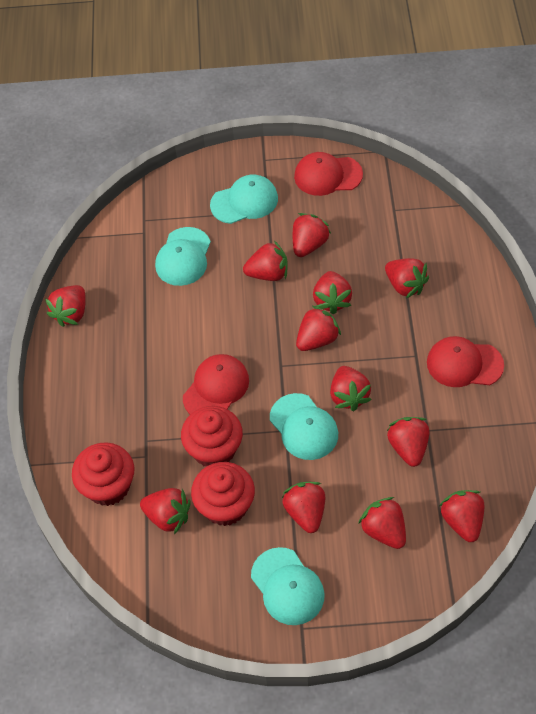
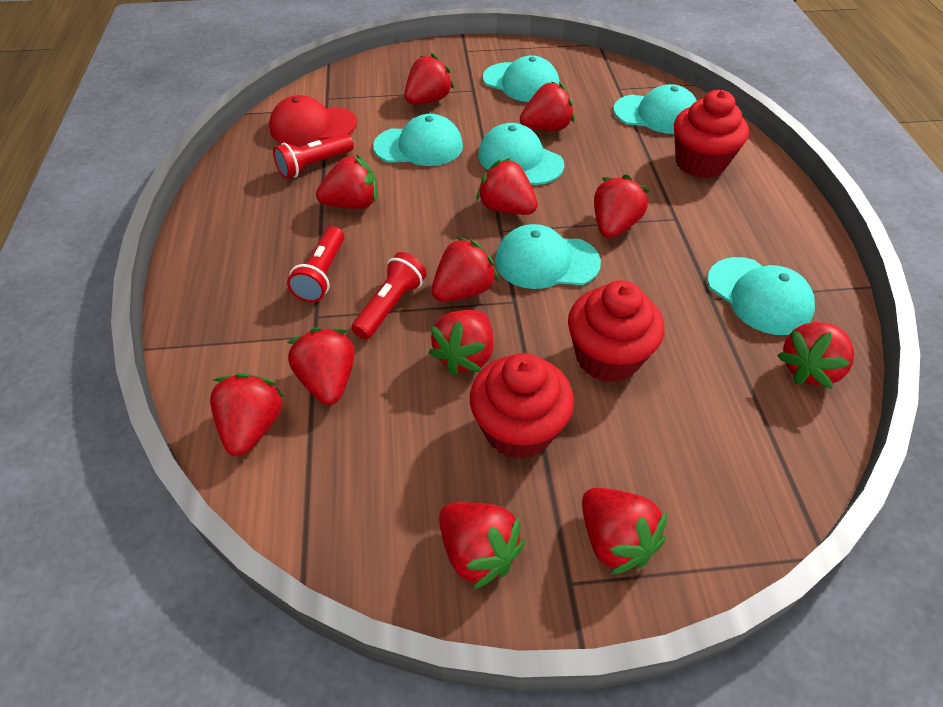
red cap: [183,354,249,414] [294,152,363,196] [427,336,504,387] = 3 -> [269,95,357,146] = 1
red flashlight: none = 0 -> [273,133,354,179] [287,226,344,303] [351,252,426,340] = 3
turquoise cap: [155,227,211,286] [210,174,278,224] [251,547,325,625] [270,393,338,460] = 4 -> [373,114,463,166] [478,123,564,185] [483,55,560,102] [495,224,601,289] [614,84,697,134] [707,257,815,335] = 6

